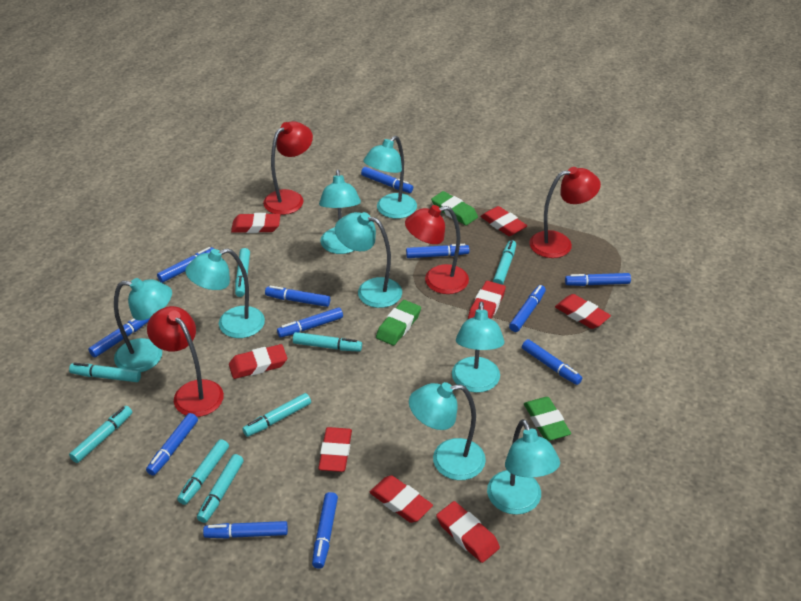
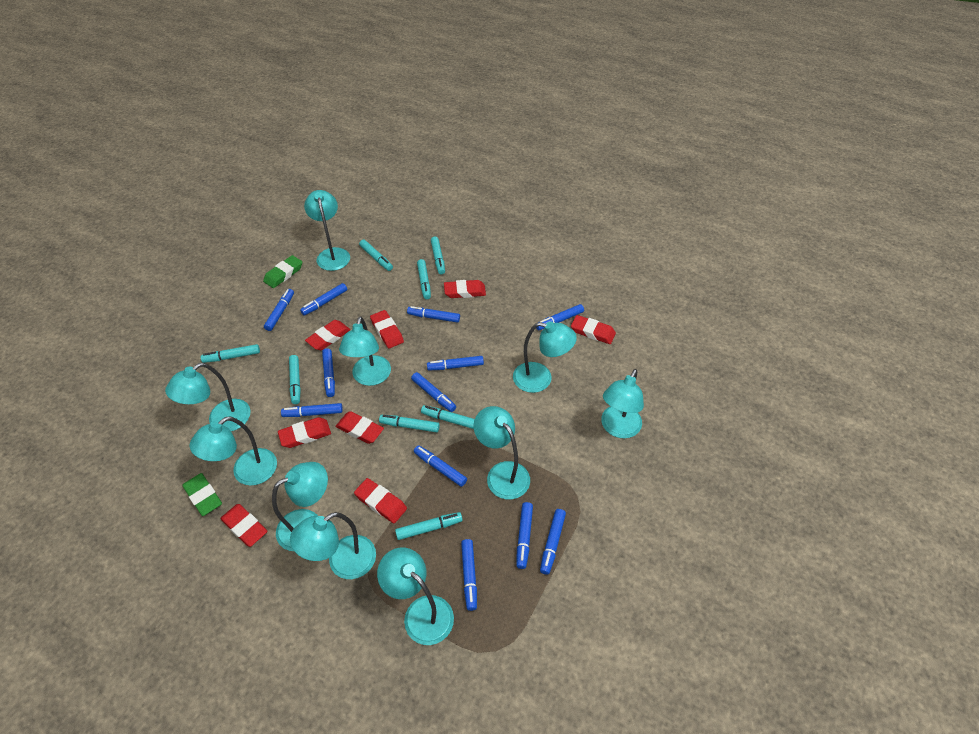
green eraser: [376,300,421,346] [431,191,478,225] [524,397,571,441] = 3 -> [182,473,222,516] [263,255,302,288] = 2
red lamp: [147,306,224,417] [263,121,313,215] [405,205,469,294] [529,167,601,258] = 4 -> none = 0
turquoise lamp: [114,278,172,372] [185,248,265,338] [319,170,361,254] [335,212,402,308] [363,136,417,219] [409,382,486,480] [452,301,505,393] [487,419,560,515] = 8 -> [165,363,251,431] [189,416,277,486] [272,462,328,551] [290,512,376,579] [304,190,350,271] [339,316,391,386] [377,548,454,645] [474,406,530,499] [513,321,577,393] [601,369,644,438] = 10

